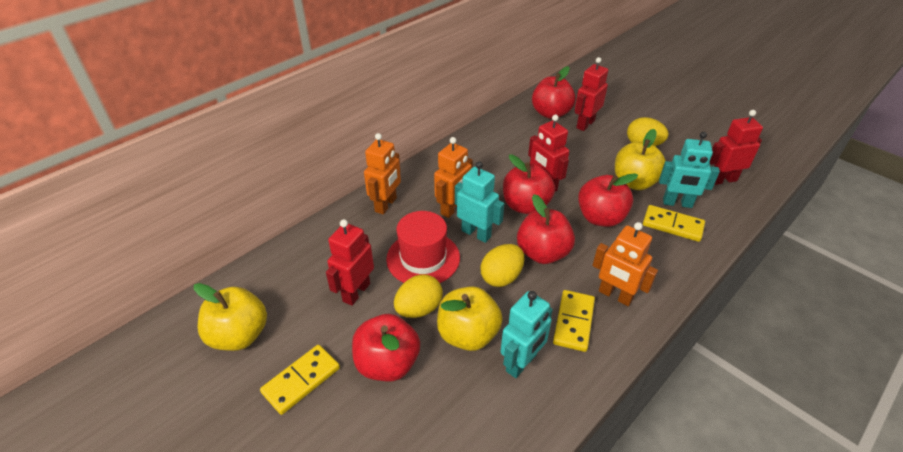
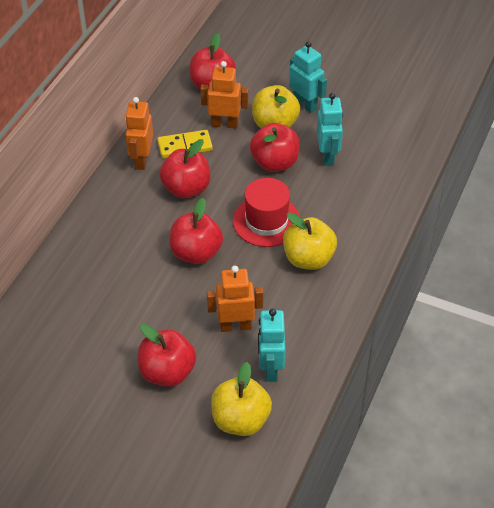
red robot: [326,219,374,306] [528,114,569,192] [575,57,608,131] [710,110,763,185] = 4 -> none = 0
yellow domino: [260,345,340,415] [553,290,595,352] [643,205,705,242] = 3 -> [157,130,213,158] = 1
yellow egg: [394,274,443,318] [480,244,524,287] [627,117,668,146] = 3 -> none = 0

